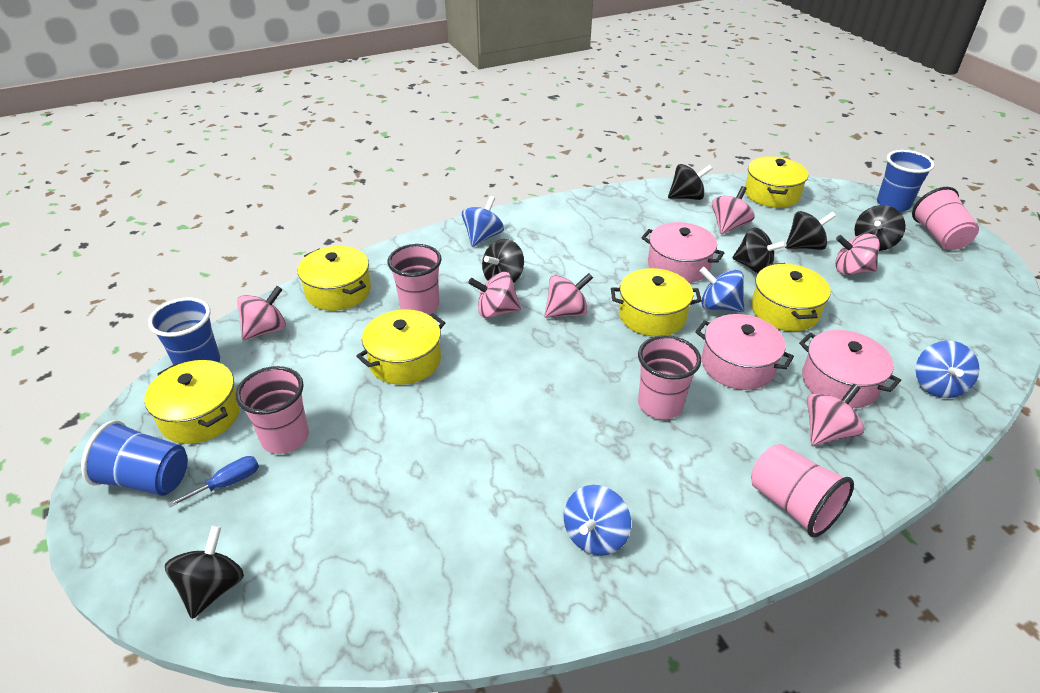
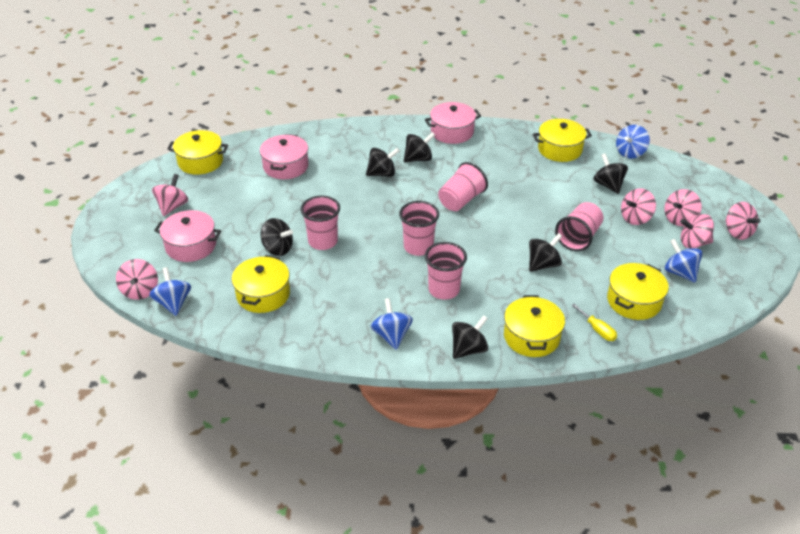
blue cup: [81,420,188,496] [148,297,220,365] [877,150,935,212] = 3 -> none = 0
blue screwdriver: [167,456,259,508] = 1 -> none = 0
yellow pot: [144,360,240,444] [298,246,371,311] [356,309,445,385] [611,268,702,337] [745,156,808,208] [751,263,831,331] = 6 -> [168,130,228,175] [232,255,290,313] [504,295,565,357] [533,119,592,162] [607,263,669,320] = 5
yellow screwdriver: none = 0 -> [571,304,617,341] = 1

